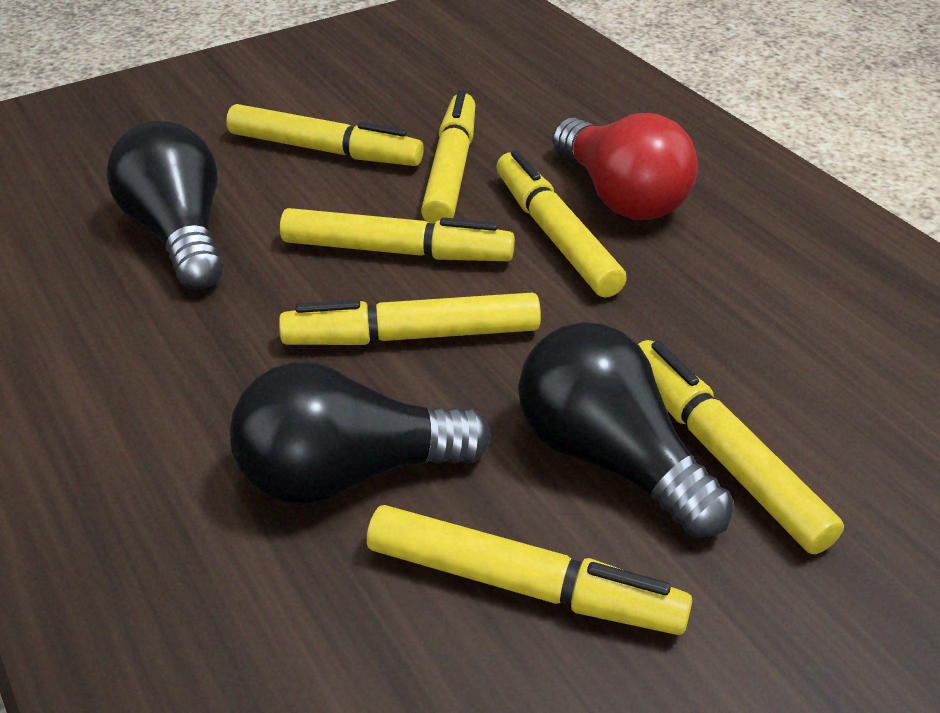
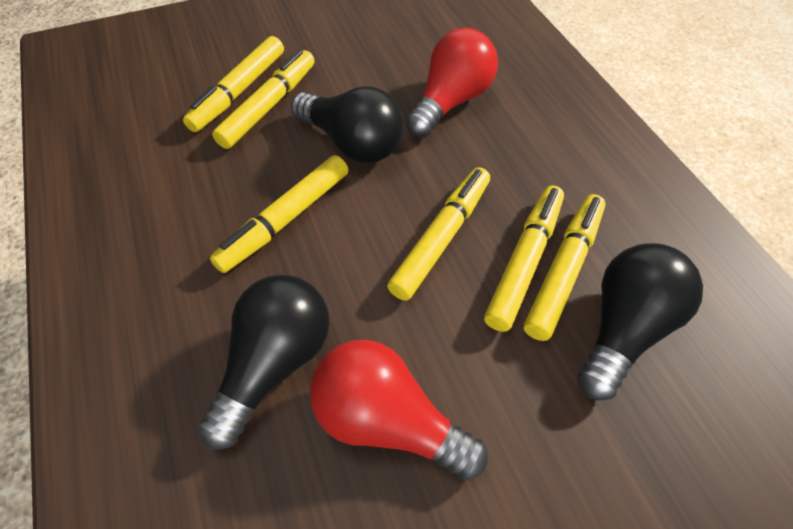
red light bulb: [552,113,698,220] = 1 -> [310,340,488,480] [405,28,498,138] = 2
yellow marker: [226,104,424,166] [279,293,541,345] [280,208,515,261] [367,505,692,635] [421,90,475,224] [496,150,627,298] [638,340,844,554] = 7 -> [183,36,284,132] [210,155,348,273] [212,49,315,149] [387,167,490,301] [484,185,564,332] [524,194,606,341] = 6

